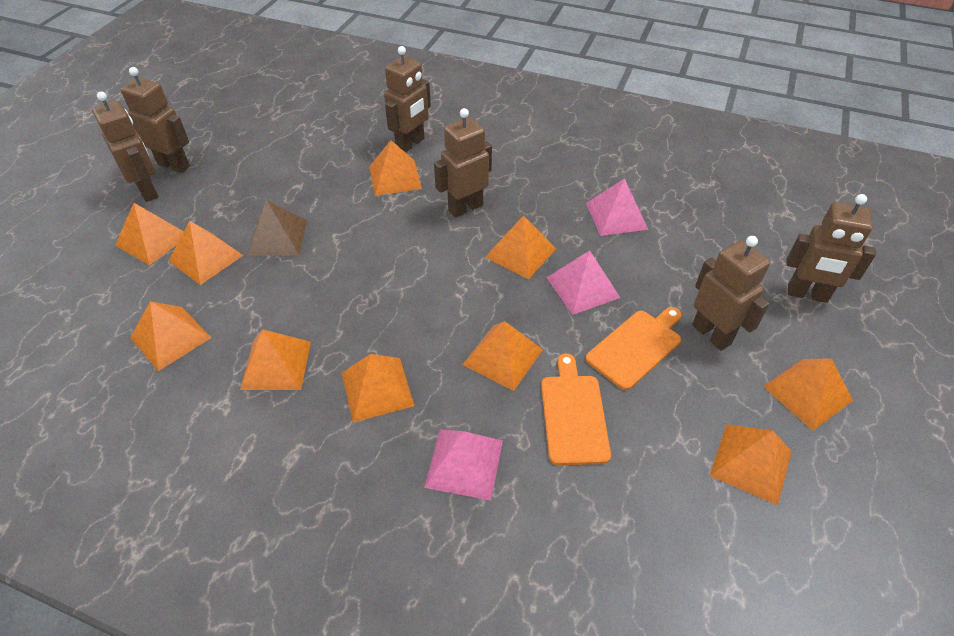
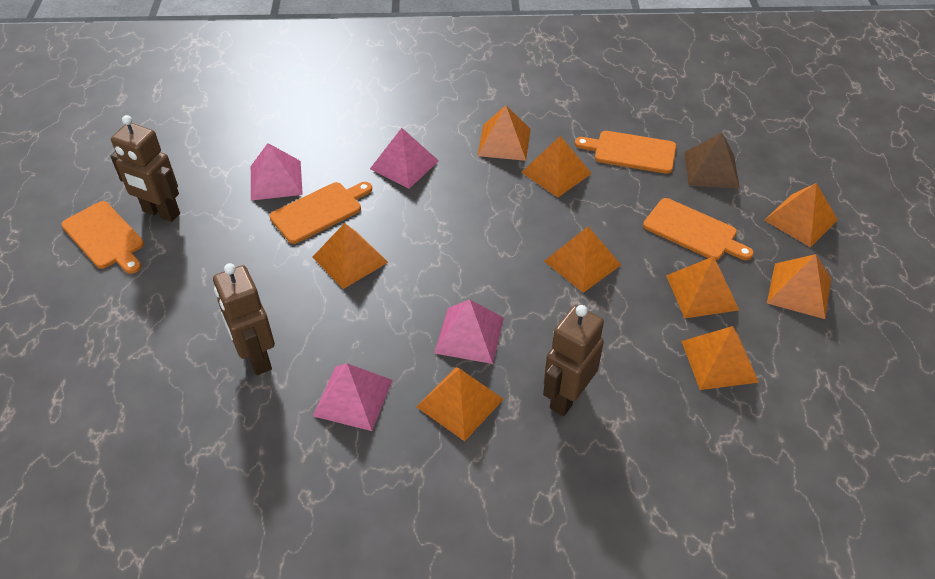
brown robot: [92,92,158,202] [121,67,190,173] [384,46,431,153] [434,108,492,218] [692,236,770,351] [787,194,876,303] = 6 -> [110,115,180,222] [213,263,275,375] [543,305,604,416] = 3
orange cutting board: [541,353,611,465] [586,307,682,390] = 2 -> [61,201,144,274] [269,182,372,244] [575,131,676,174] [643,198,754,260] = 4
orange pyramid: [115,203,184,265] [130,301,211,371] [169,221,243,285] [240,329,311,390] [342,354,414,422] [369,140,422,196] [462,321,543,391] [485,215,556,279] [710,424,792,505] [763,358,853,431] = 10 -> [312,223,388,289] [417,367,504,441] [477,105,531,161] [521,136,592,197] [544,227,621,293] [666,256,739,318] [681,326,759,390] [764,183,838,247] [767,254,831,319] = 9
pink pyramid: [424,430,503,500] [546,250,620,315] [586,178,648,236] = 3 -> [251,143,303,201] [313,363,393,431] [370,128,439,189] [434,300,504,364] = 4

